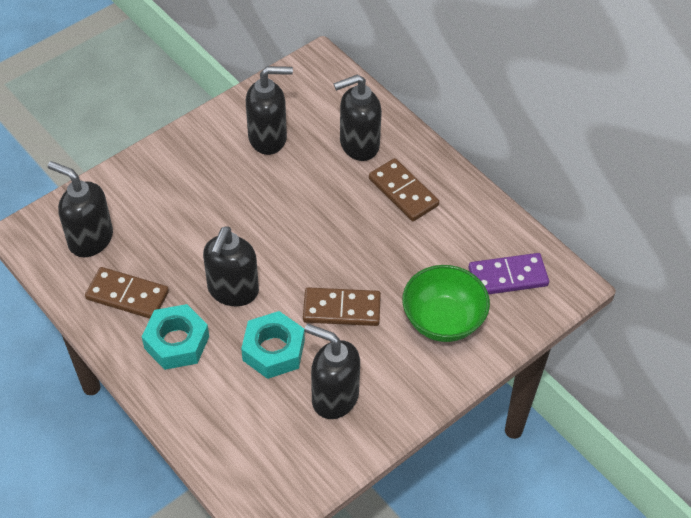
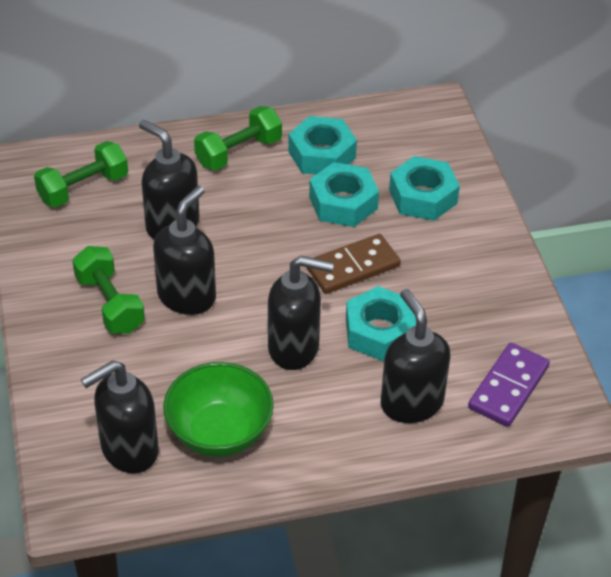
brown domino: [85,267,169,319] [303,287,381,326] [369,158,439,221] = 3 -> [306,234,401,294] = 1
green dumbbell: none = 0 -> [34,141,128,208] [72,246,145,334] [194,106,282,170] = 3
turquoise nut: [142,304,209,370] [241,311,305,379] = 2 -> [288,116,357,175] [309,162,379,227] [346,286,416,362] [389,156,460,221] = 4

